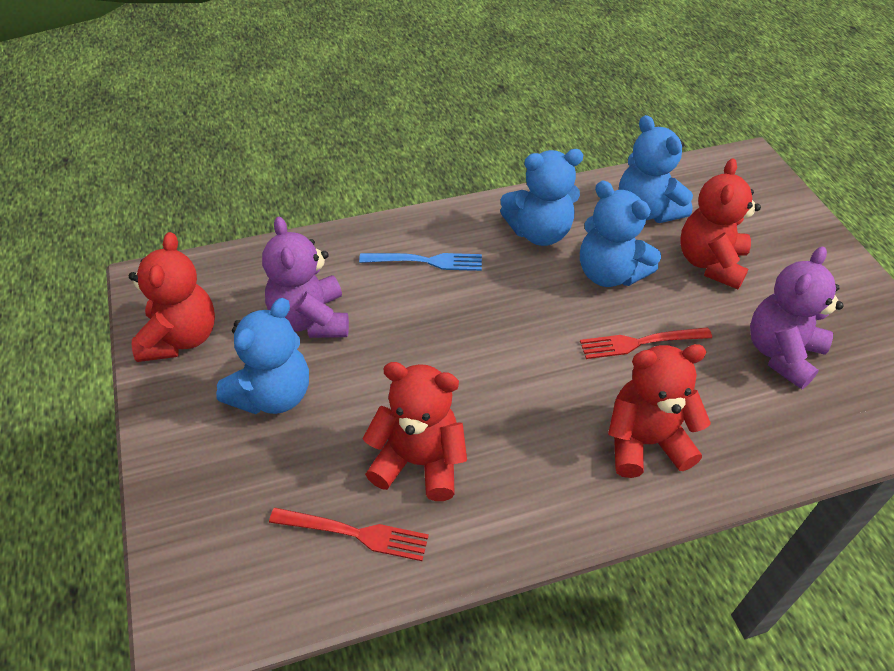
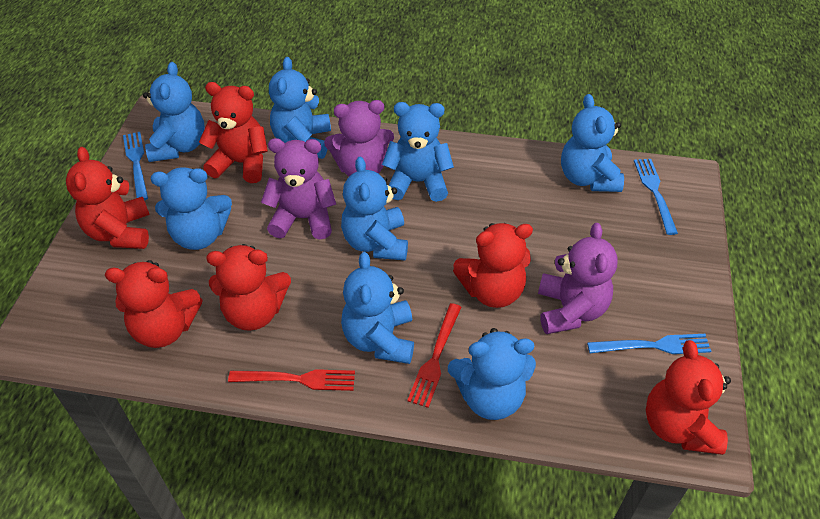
blue fork: [359,253,482,271] = 1 -> [123,132,148,200] [587,334,711,354] [634,159,678,235] = 3
blue teddy bear: [216,298,309,414] [500,149,583,246] [580,181,661,287] [619,115,693,223] = 4 -> [143,62,205,162] [151,167,232,250] [269,57,331,159] [341,157,408,260] [341,252,414,364] [382,102,454,202] [448,328,536,420] [561,94,624,192] = 8
purple teddy bear: [262,216,349,338] [750,247,844,389] = 2 -> [261,138,336,240] [324,100,394,176] [538,223,618,334] = 3
red teddy bear: [129,232,215,362] [362,362,467,501] [608,344,711,478] [680,158,761,289] = 4 -> [66,147,150,249] [105,260,203,348] [199,82,268,183] [206,244,291,331] [453,223,533,308] [646,340,731,455] = 6

